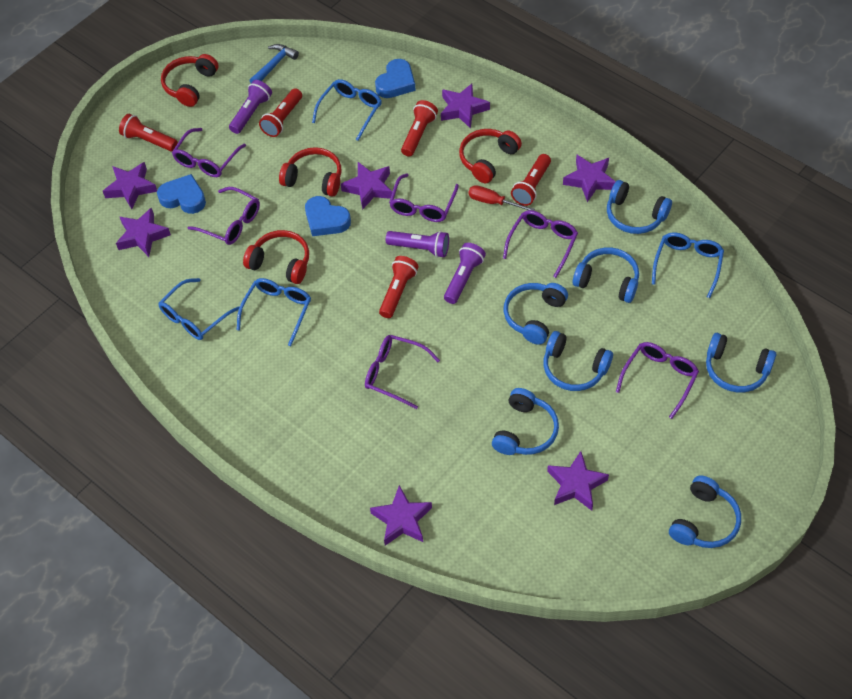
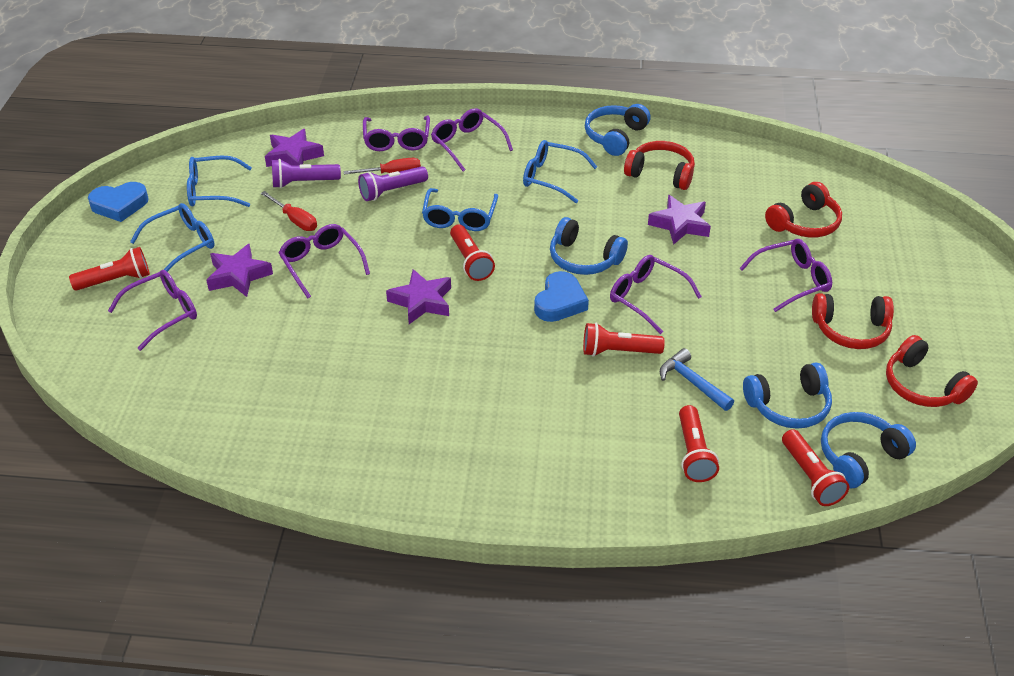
blue headphones: [492,388,559,455] [504,283,568,345] [543,331,613,391] [573,247,639,303] [607,180,672,234] [669,475,741,548] [706,333,776,392] = 7 -> [550,217,628,275] [585,104,651,156] [743,362,832,429] [821,412,916,488] = 4
blue heart: [157,174,206,214] [305,196,351,236] [375,59,416,98] = 3 -> [88,182,149,222] [534,271,589,322] = 2
purple flashlight: [229,80,272,134] [386,231,449,258] [444,243,486,304] = 3 -> [272,159,341,188] [358,166,428,201] = 2
purple star: [103,162,157,209] [116,207,171,257] [341,162,392,209] [370,485,432,545] [441,83,490,129] [547,451,609,511] [563,155,616,202] = 7 -> [206,244,273,297] [265,129,324,167] [386,269,451,324] [648,195,711,245] = 4
red screwdriver: [468,185,535,211] = 1 -> [261,191,317,231] [343,158,421,175] = 2

